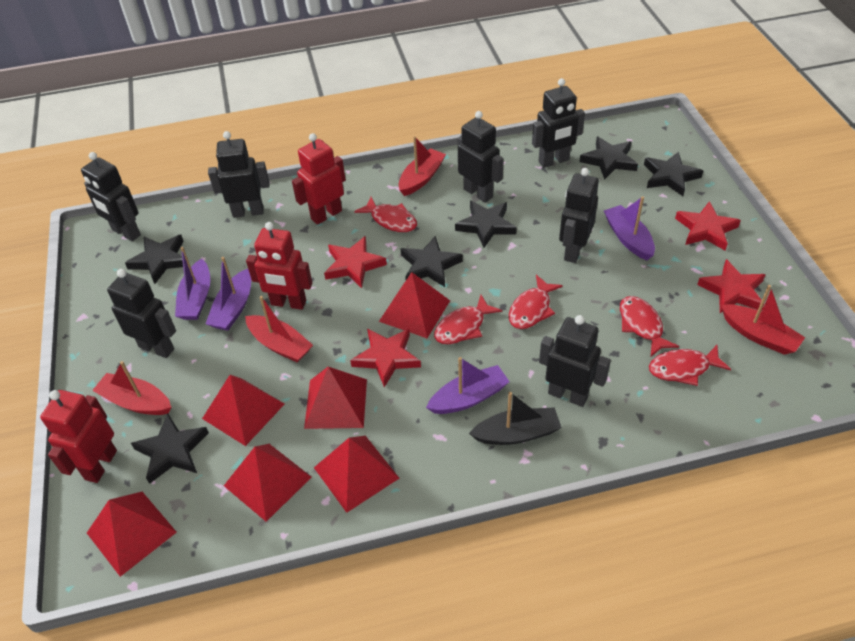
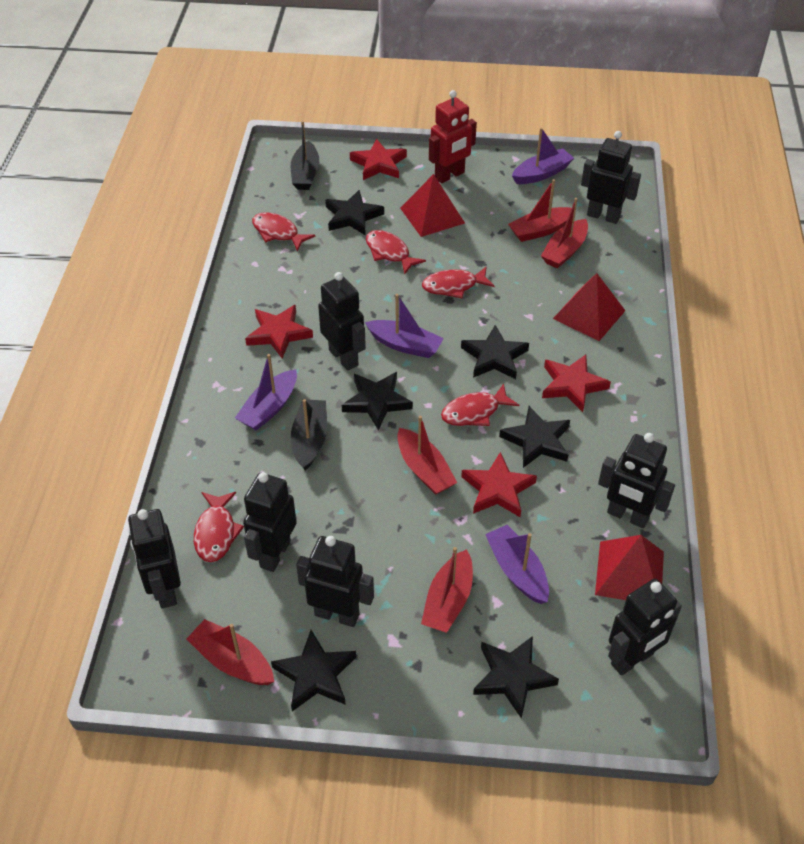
black boat: [469,392,562,445] = 1 -> [291,121,319,190] [291,399,327,471] = 2
red boat: [92,361,171,415] [245,296,313,363] [399,136,446,196] [721,285,805,355] = 4 -> [187,619,274,685] [397,416,457,495] [421,547,473,633] [508,179,572,242] [541,198,588,269] = 5
red pyramid: [87,492,177,577] [202,375,284,446] [224,444,312,522] [304,367,367,429] [314,436,399,513] [379,272,450,338] = 6 -> [400,174,465,237] [553,273,625,341] [595,535,664,600] = 3
red robot: [40,390,117,483] [246,222,312,310] [292,133,346,225] = 3 -> [429,90,477,183] = 1

